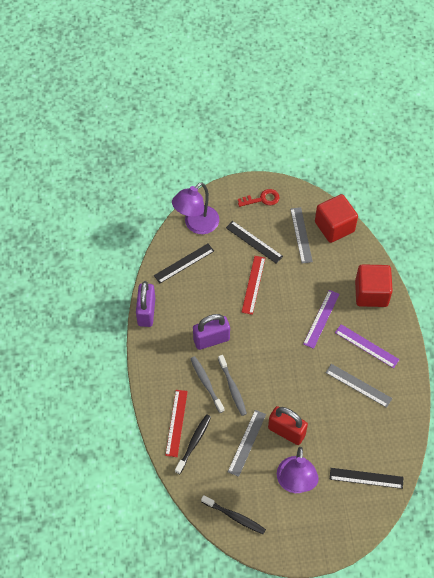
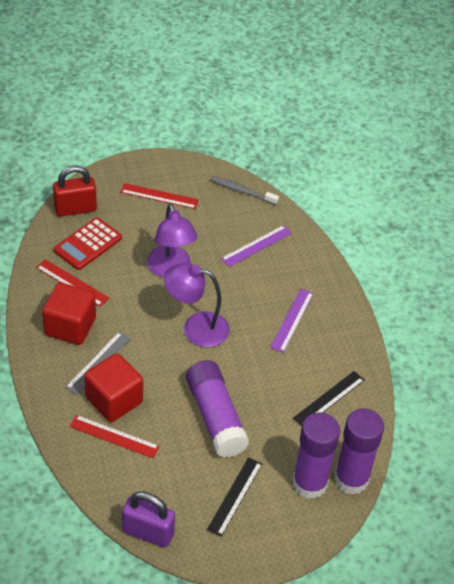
black ruler: [154,244,214,284] [226,221,283,264] [330,468,403,489] = 3 -> [207,457,262,537] [293,371,364,426] = 2
black toothbrush: [175,414,211,474] [201,495,266,534] = 2 -> none = 0
grey ruler: [228,410,266,477] [290,207,313,264] [326,364,392,408] = 3 -> [65,331,131,395] = 1
grey toothbrush: [190,356,225,413] [218,355,247,416] = 2 -> [210,176,279,205] = 1
purple glue stick: none = 0 -> [186,360,249,458] [293,413,340,499] [334,408,384,495] = 3
purple padlock: [136,281,155,327] [193,314,230,350] = 2 -> [122,492,175,548] = 1
red calculator: none = 0 -> [54,218,122,270] = 1
red key: [238,189,280,207] = 1 -> none = 0
red ruler: [165,390,188,457] [241,256,265,315] = 2 -> [36,259,109,307] [70,415,160,458] [120,183,199,209] = 3

